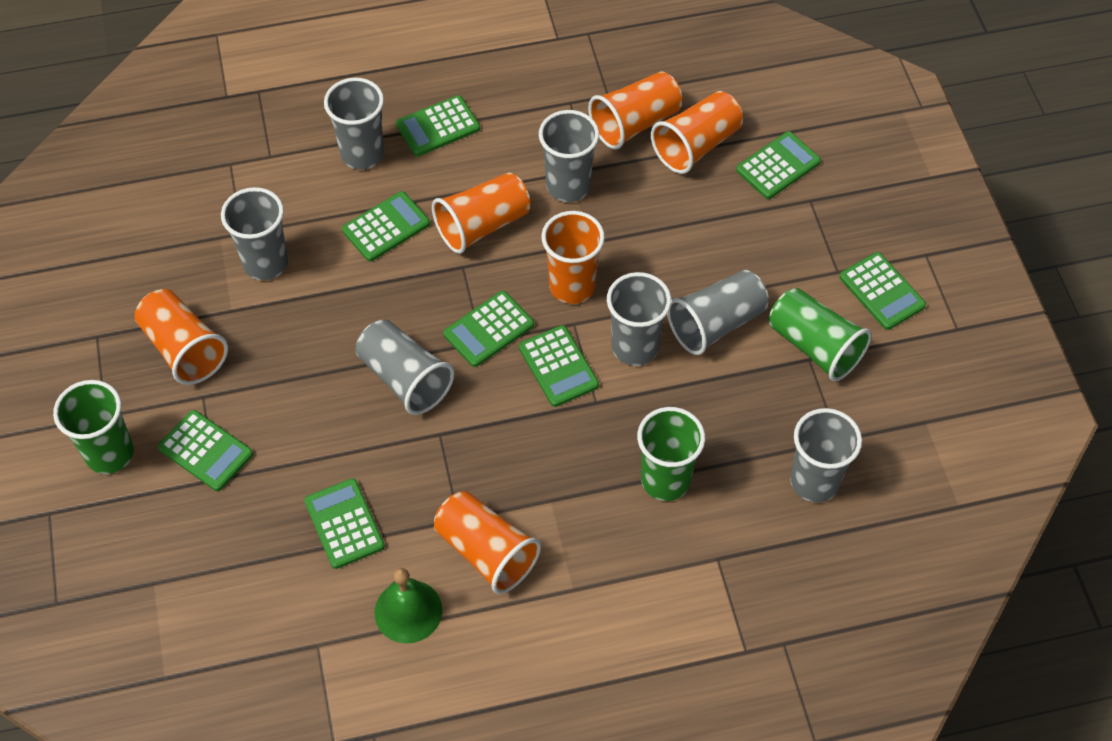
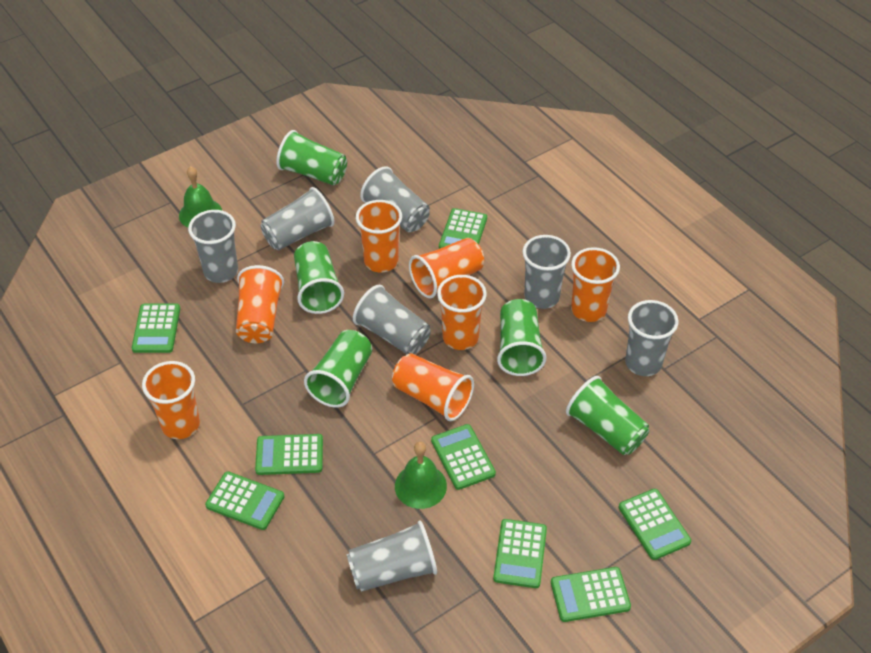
green bell: [374,568,442,644] = 1 -> [179,166,222,227] [395,442,447,509] = 2
green cup: [53,380,134,474] [637,407,705,501] [769,288,872,382] = 3 -> [276,130,347,185] [294,241,344,314] [304,330,372,408] [497,299,547,376] [566,376,649,455] = 5
orange cup: [134,289,228,385] [432,173,531,254] [434,491,541,594] [541,211,605,304] [588,71,682,150] [651,91,743,174] = 6 -> [142,361,200,439] [236,265,284,343] [356,200,402,273] [392,353,474,421] [409,238,484,299] [437,275,487,350] [571,247,620,322] = 7

